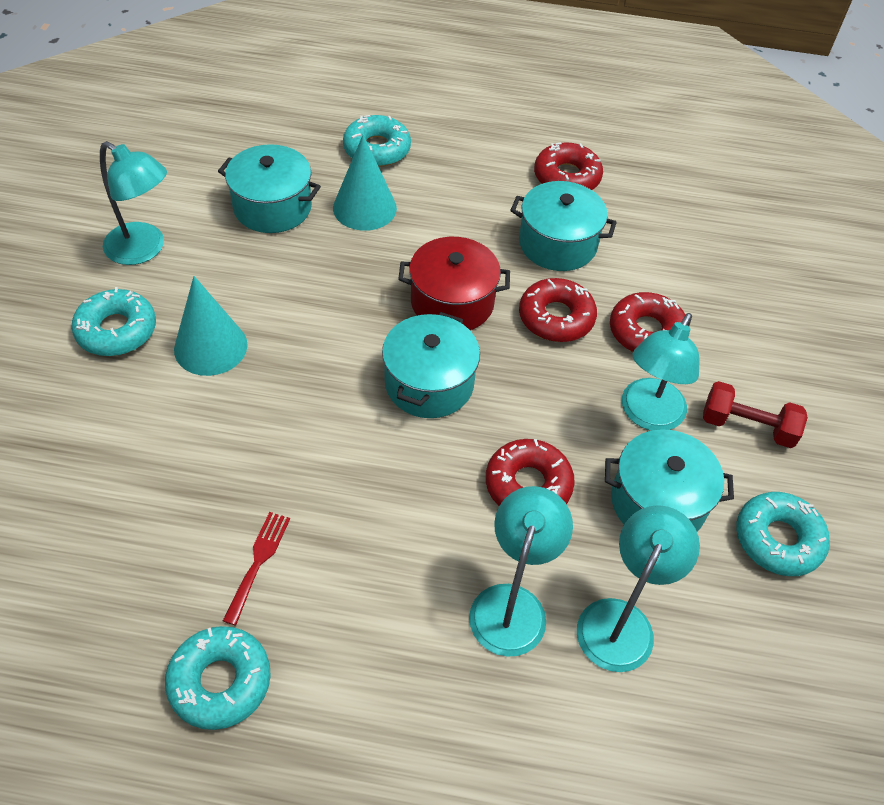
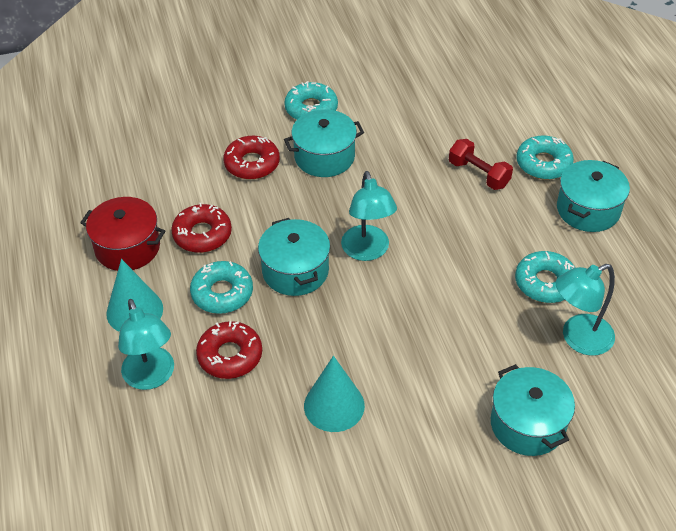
red donut: [486,439,575,506] [519,278,597,342] [534,142,603,190] [610,292,685,352] = 4 -> [171,203,232,253] [196,321,262,379] [223,136,280,179] = 3
red fork: [223,512,290,625] = 1 -> none = 0
turquoise lamp: [100,141,167,265] [469,486,573,657] [577,505,700,672] [622,313,699,431] = 4 -> [118,299,174,390] [341,171,397,261] [556,264,615,356] = 3

